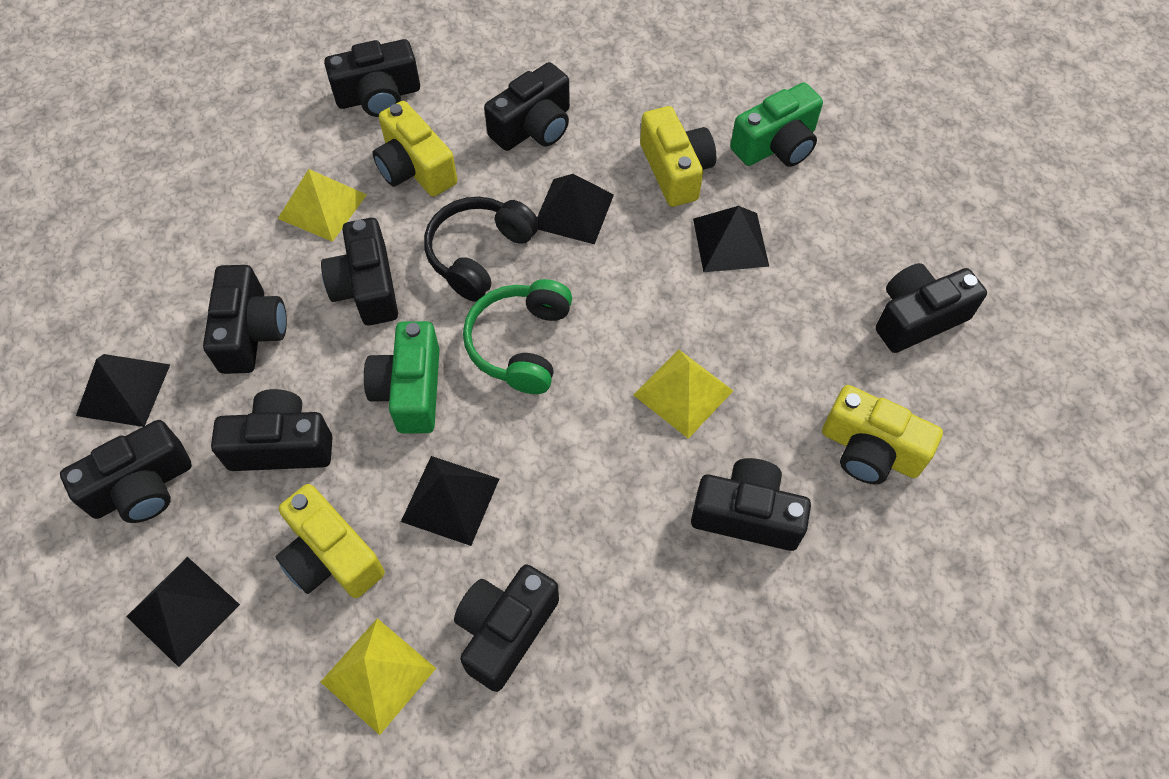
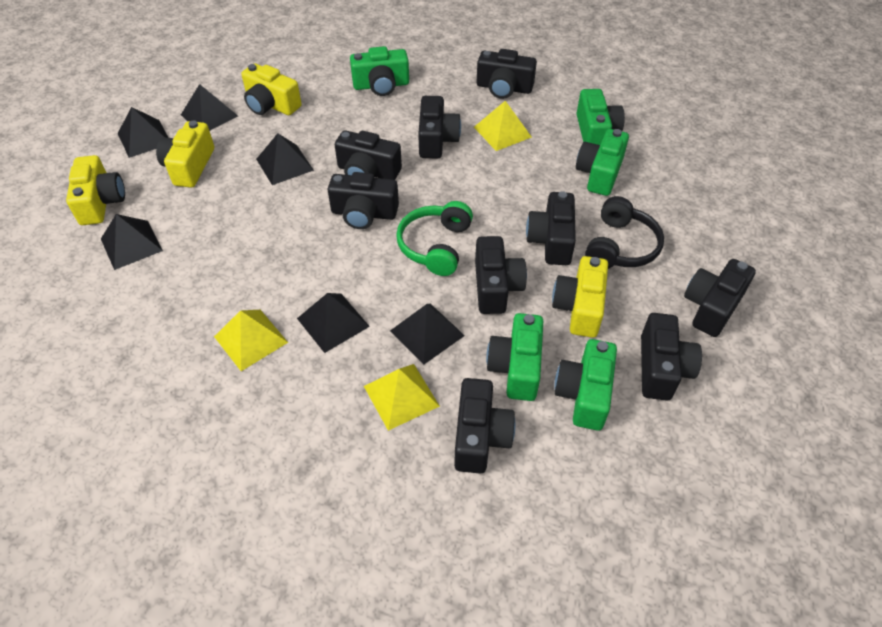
black pyramid: [76,354,171,427] [126,557,240,667] [401,456,499,546] [537,174,614,245] [693,206,769,272] = 5 -> [101,214,163,270] [117,107,169,158] [181,84,238,131] [256,133,314,185] [297,293,370,353] [390,304,465,365] = 6
green camera: [364,321,440,434] [730,83,823,167] = 2 -> [350,46,409,96] [486,313,543,401] [554,339,617,431] [576,89,625,145] [576,129,629,196] = 5

